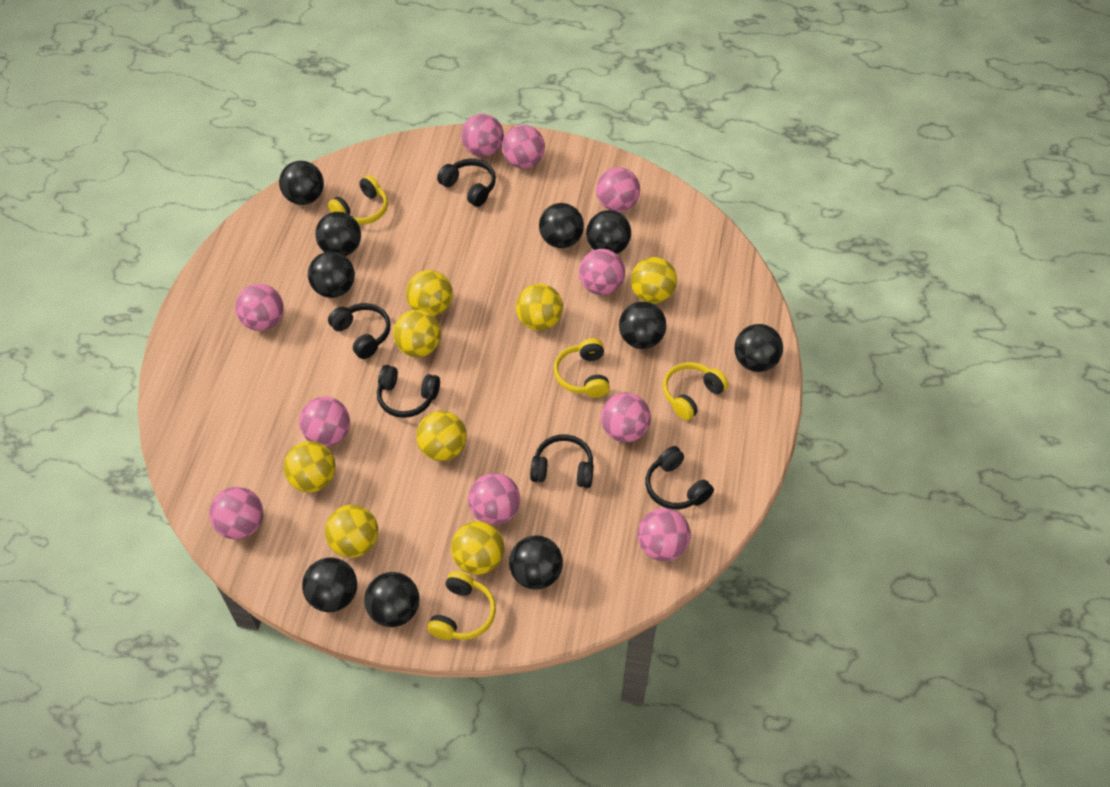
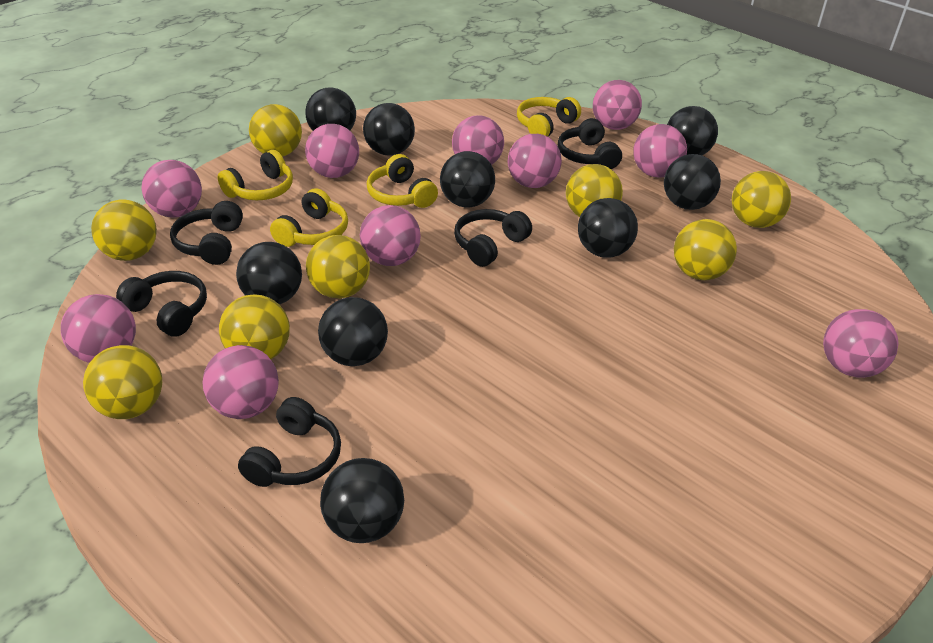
black ball: [279,161,324,205] [302,557,357,612] [308,251,355,298] [315,212,361,256] [364,572,419,627] [509,535,563,590] [539,203,584,248] [586,210,631,254] [619,301,666,349] [734,324,783,372] = 10 -> [236,242,302,305] [305,88,356,131] [318,297,388,366] [320,458,404,543] [363,103,415,156] [440,151,495,207] [578,198,638,258] [664,154,721,210] [667,106,718,155] = 9

